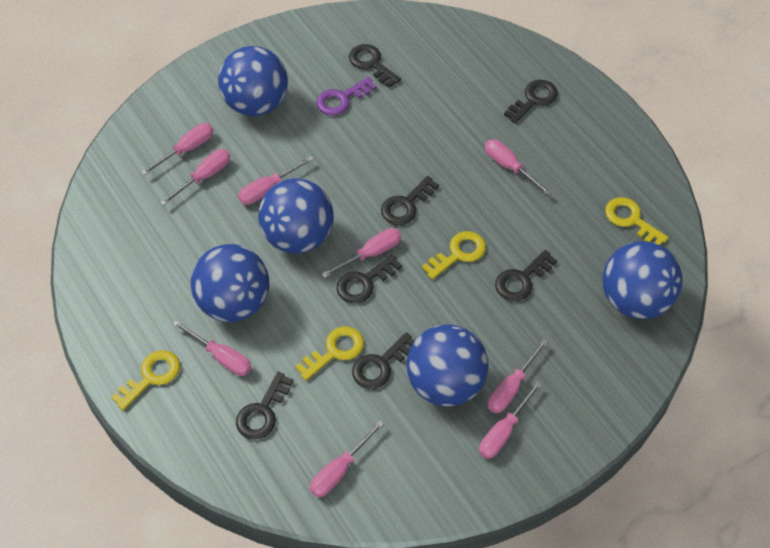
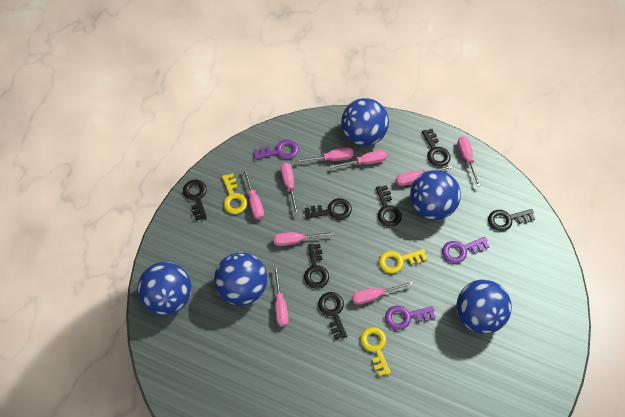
purple key: [316,77,377,115] = 1 -> [254,139,299,160] [385,306,436,330] [442,237,490,263] = 3
yellow key: [111,350,180,410] [295,326,364,381] [422,231,486,280] [605,197,669,245] = 4 -> [222,173,247,214] [360,327,391,376] [379,249,427,273] = 3

